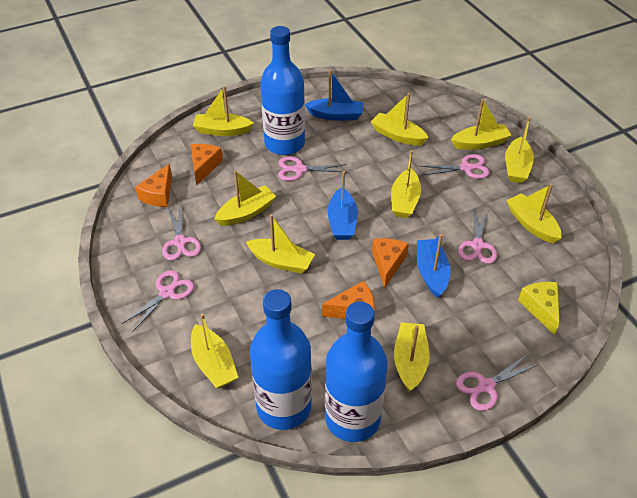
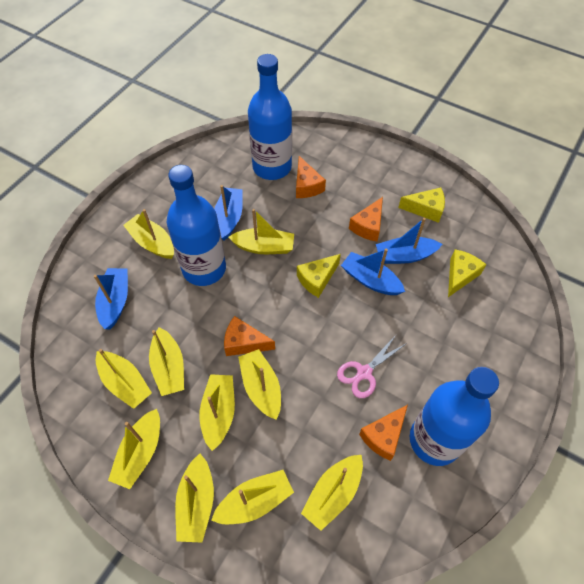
blue boat: [305,70,364,121] [327,171,358,240] [417,234,450,298] = 3 -> [94,268,128,329] [214,185,243,241] [341,248,405,295] [376,218,442,264] = 4
pink scissors: [122,270,194,332] [162,205,201,260] [278,156,346,181] [420,154,490,179] [456,354,538,411] [458,208,497,264] = 6 -> [337,335,407,398] = 1
yellow cheese: [518,282,560,335] = 1 -> [297,254,341,298] [398,188,445,223] [448,249,486,297] = 3

